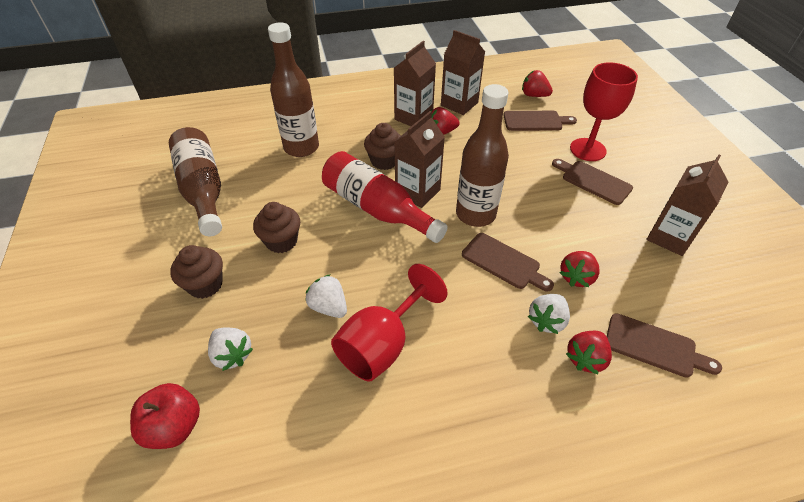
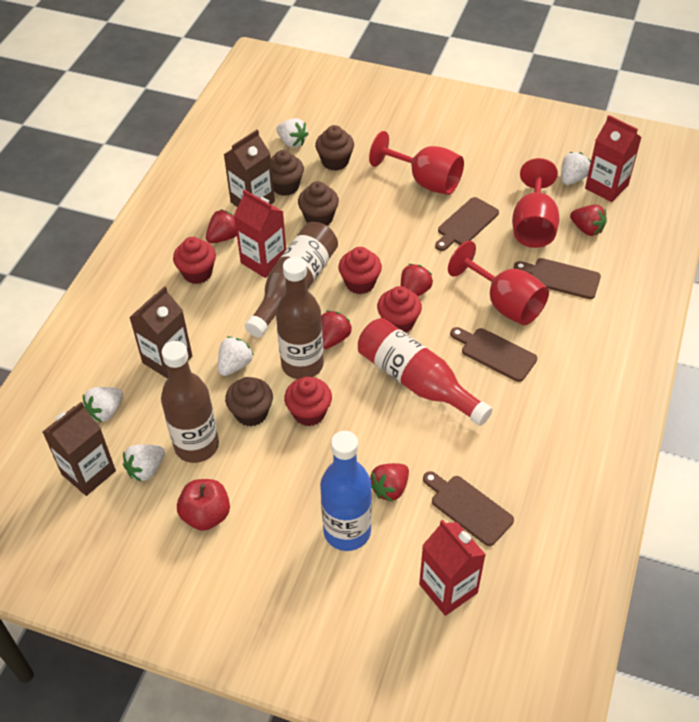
blue bottle: none = 0 -> [320,431,372,551] = 1
brown carton: [394,41,436,126] [394,111,445,208] [441,30,485,115] [646,155,728,256] = 4 -> [43,402,116,496] [129,286,192,379] [223,130,275,207] = 3
brown cupcake: [170,245,223,299] [253,202,300,253] [364,123,401,170] = 3 -> [225,377,273,426] [271,150,304,196] [298,181,339,226] [315,125,354,171] = 4
red carton: none = 0 -> [234,189,286,278] [419,519,486,616] [585,115,642,202] = 3
red cupcake: none = 0 -> [173,237,216,284] [284,377,332,426] [339,247,382,294] [377,286,422,333] = 4
red goblet: [331,264,448,381] [570,62,638,161] = 2 -> [369,131,464,195] [448,241,549,325] [512,158,559,248] = 3
red strawberry: [430,107,460,135] [522,70,553,97] [560,251,600,287] [566,331,612,374] = 4 -> [206,209,237,243] [321,310,352,349] [370,463,409,502] [401,264,433,296] [570,205,607,236] = 5
white strawberry: [208,327,253,371] [305,274,347,318] [528,294,570,334] = 3 -> [83,387,123,422] [123,444,165,482] [218,336,254,376] [277,118,308,148] [561,152,591,185] = 5

